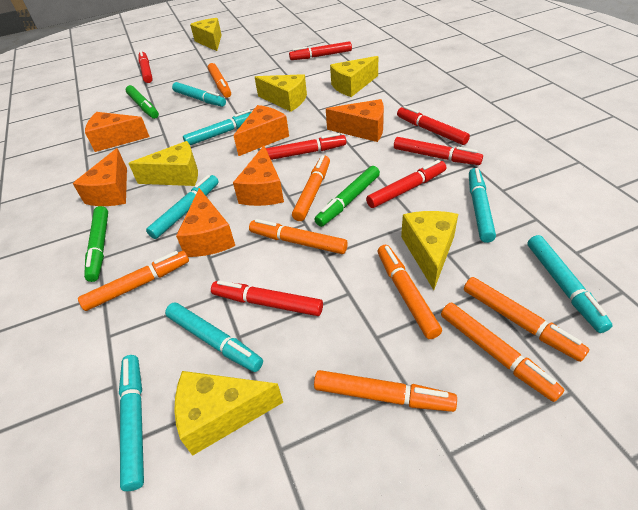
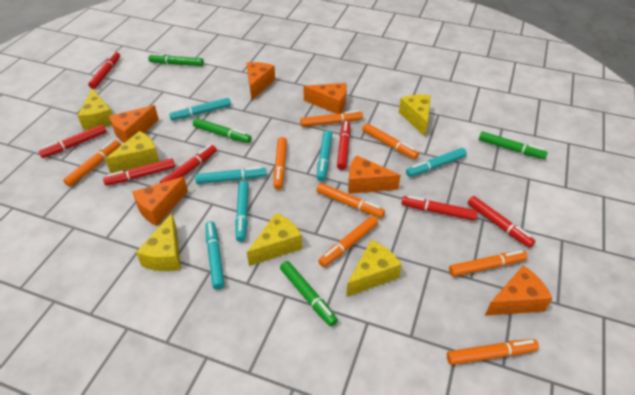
green marker: [84,206,108,282] [126,85,159,119] [314,166,380,227] = 3 -> [148,53,204,66] [193,118,251,143] [280,261,338,327] [479,132,548,159] = 4
turquoise marker: [119,355,144,491] [146,175,219,239] [165,302,263,372] [172,82,226,107] [183,110,251,145] [469,168,496,243] [528,235,613,333] = 7 -> [169,98,231,120] [195,167,267,184] [206,221,225,290] [235,181,249,242] [317,130,332,181] [406,148,467,177] = 6

